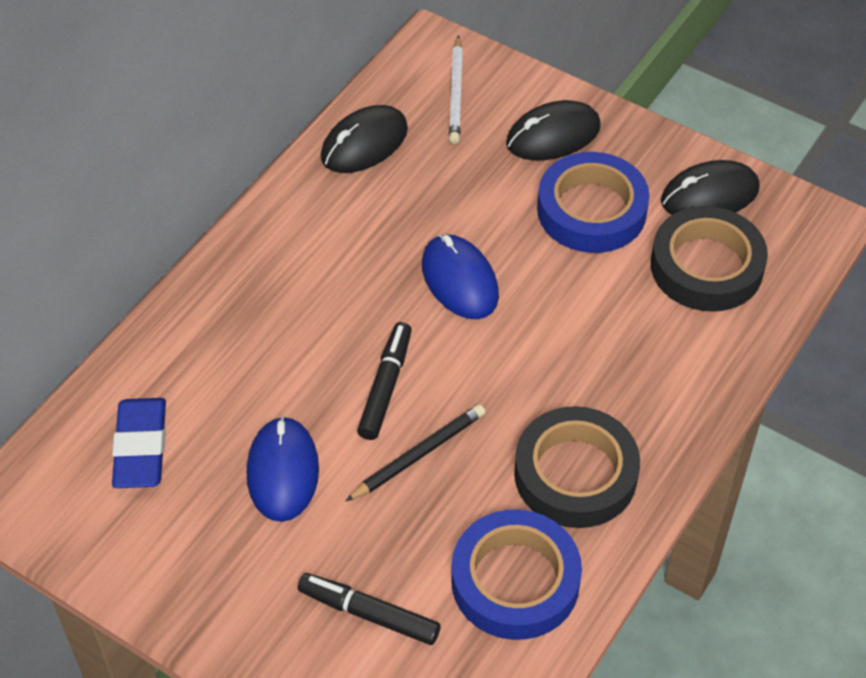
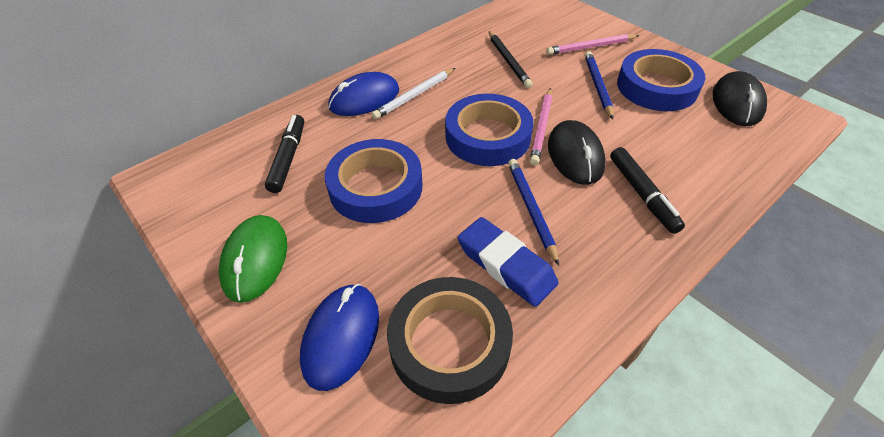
black mouse: [321,105,408,173] [506,100,601,161] [661,160,760,215] = 3 -> [548,120,606,185] [713,71,767,126] = 2
black tape: [514,406,640,528] [651,206,768,312] = 2 -> [387,277,513,404] = 1
blue pencil: none = 0 -> [508,159,559,265] [585,51,614,120] = 2
blue tape: [451,509,582,640] [537,152,650,253] = 2 -> [325,139,423,223] [445,94,533,166] [617,49,705,111] = 3
green mouse: none = 0 -> [219,215,287,303] = 1
pink pencil: none = 0 -> [530,88,552,165] [546,34,639,55] = 2

